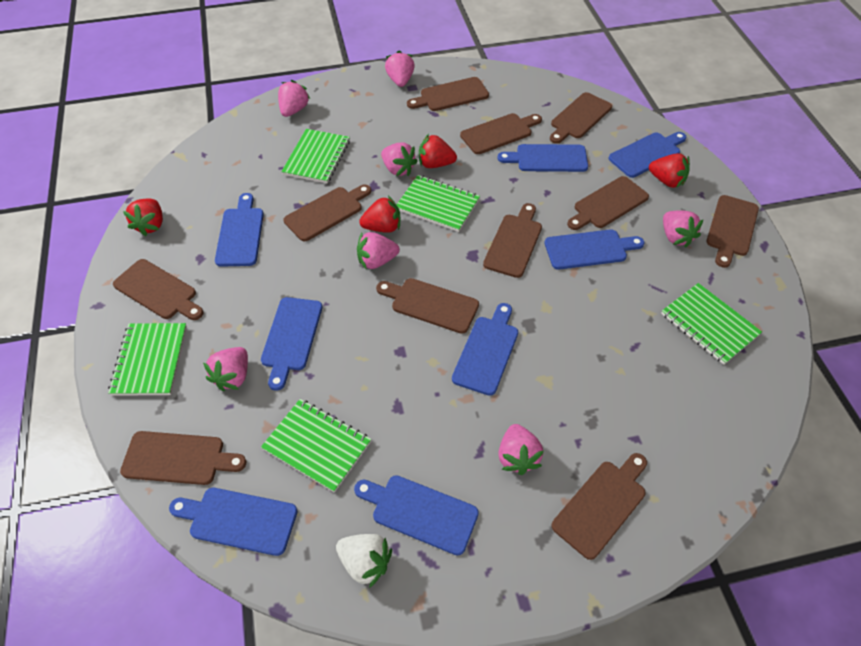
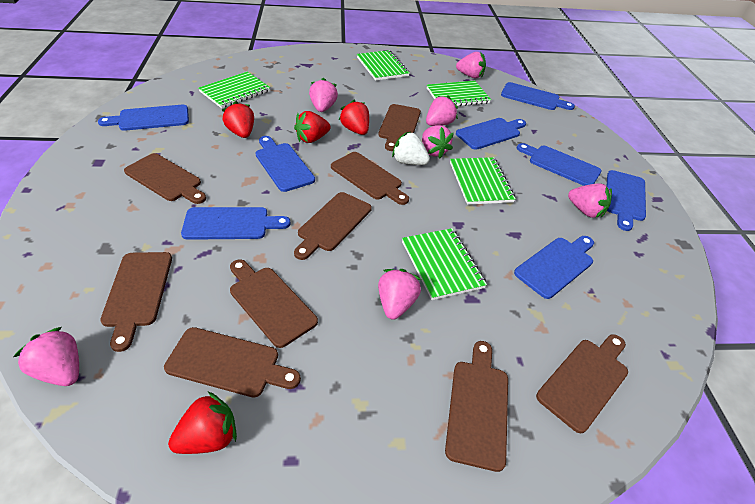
brown cutting board: [113,259,204,320] [120,431,246,485] [284,184,371,241] [376,278,479,334] [407,77,489,111] [460,113,542,154] [483,203,542,278] [550,92,612,144] [551,453,647,560] [567,176,649,230] [706,195,759,268] = 11 -> [100,252,172,352] [124,153,206,204] [164,327,301,398] [230,259,318,348] [294,192,372,260] [331,152,409,205] [378,104,421,151] [445,341,508,472] [536,334,628,433] = 9

